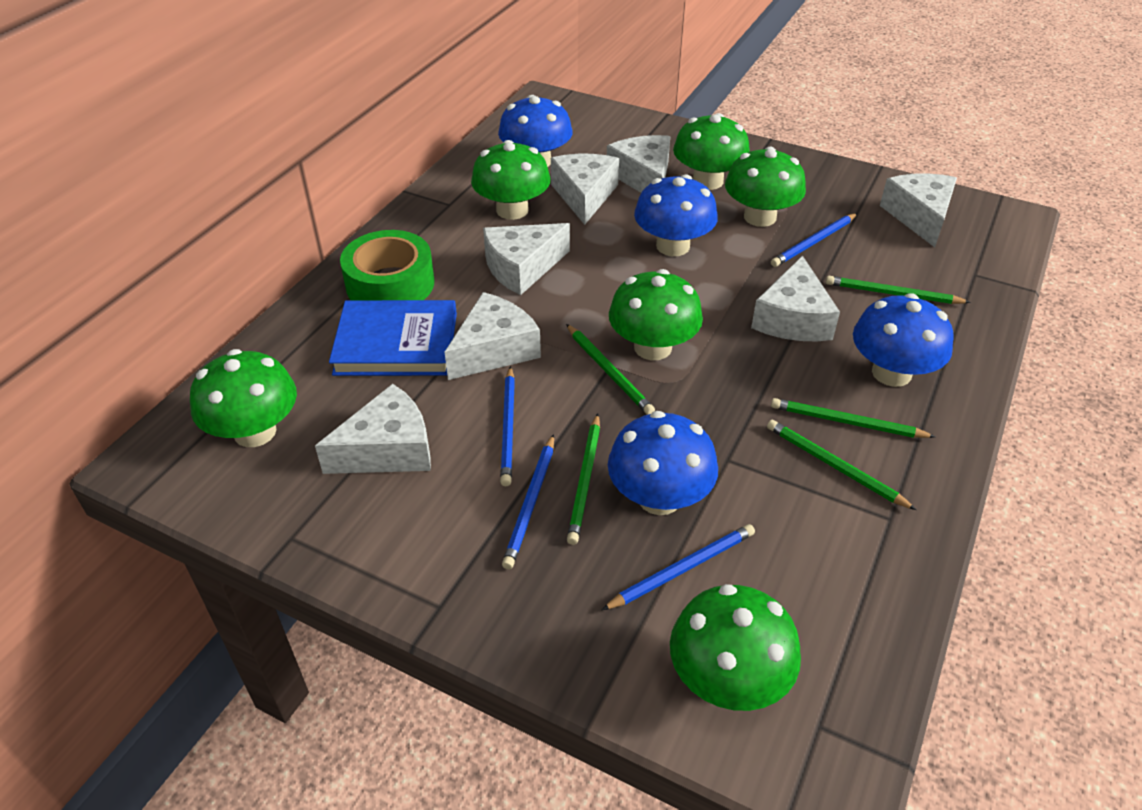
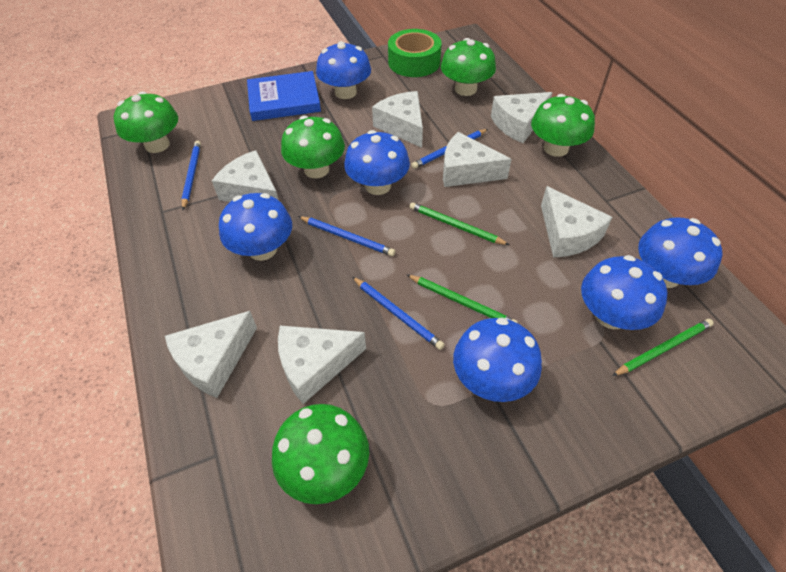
blue mushroom: [498,95,572,167] [608,411,718,515] [634,175,718,256] [853,293,954,387] = 4 -> [219,193,292,261] [316,41,371,99] [344,130,410,195] [453,318,542,402] [581,255,667,330] [638,217,722,288] = 6
green mushroom: [190,349,297,447] [471,140,550,220] [609,269,703,360] [670,584,801,711] [673,113,750,190] [725,147,806,227] = 6 -> [114,91,178,153] [272,404,369,504] [281,116,345,178] [441,38,496,96] [531,94,595,157] = 5
green pencil: [566,324,655,415] [567,414,600,545] [767,420,916,510] [771,398,936,438] [826,276,971,304] = 5 -> [407,275,518,323] [410,202,509,245] [612,319,714,376] = 3

